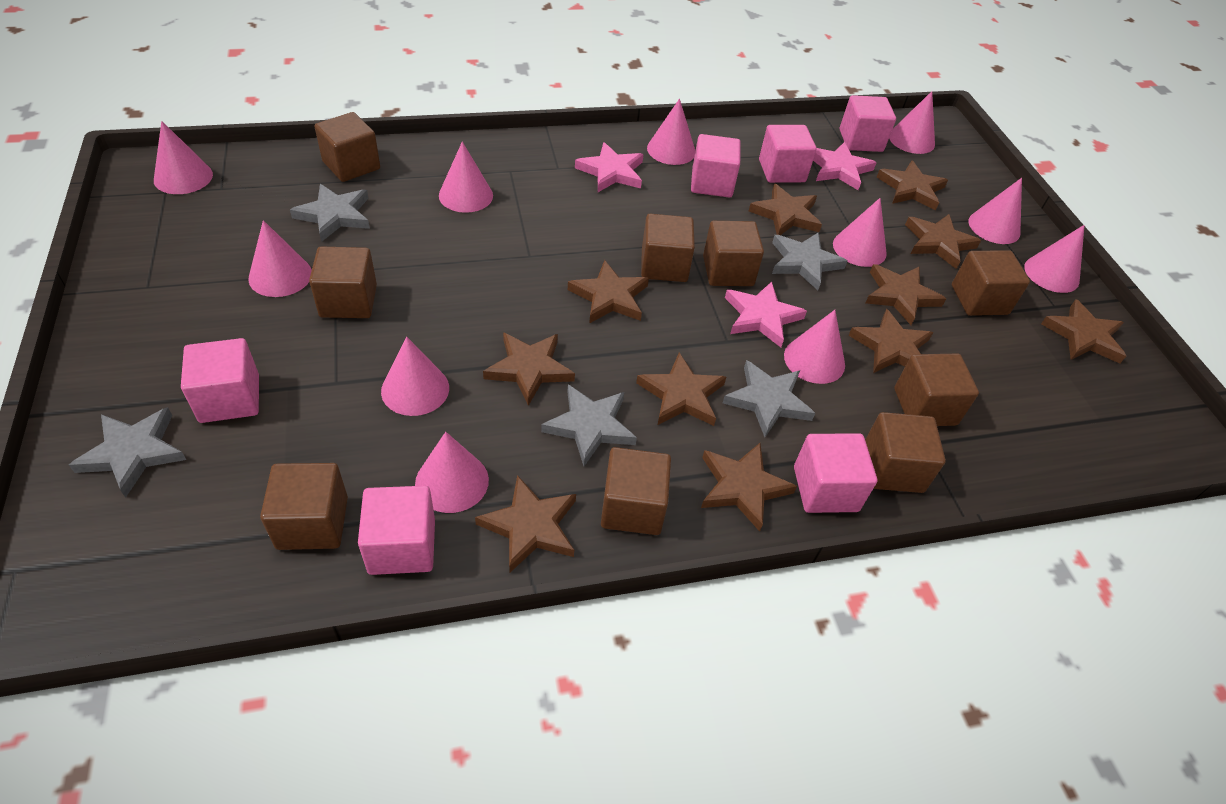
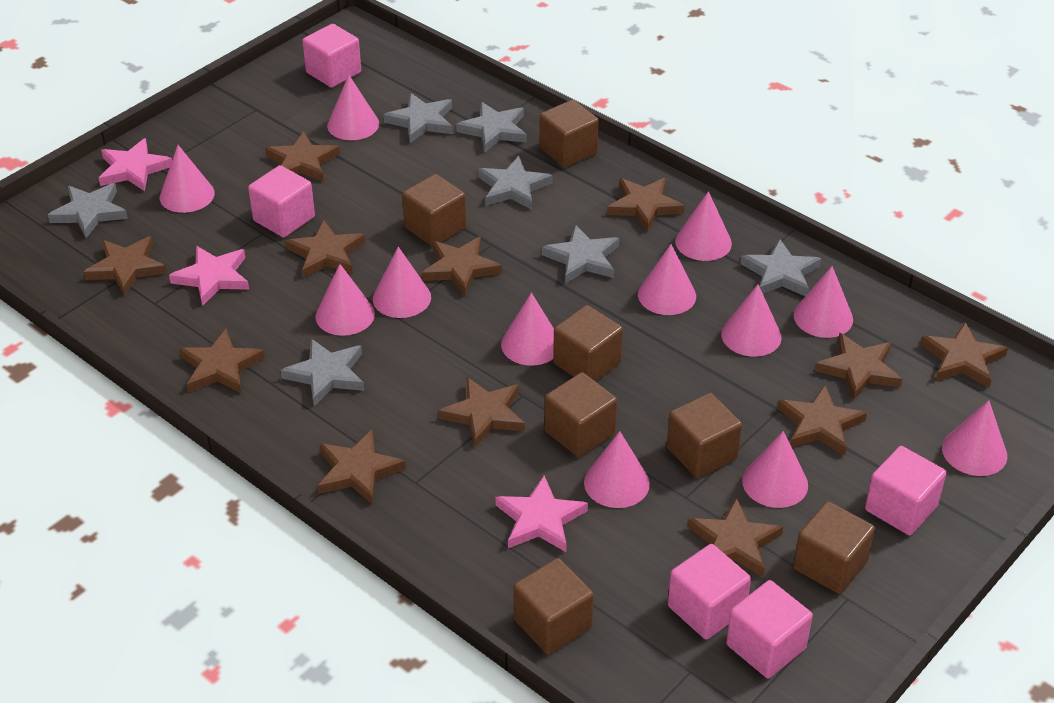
brown cube: [260,463,348,550] [309,246,377,318] [314,112,380,182] [601,447,671,535] [641,214,695,282] [703,221,764,286] [865,412,946,493] [894,354,979,426] [952,250,1030,316] = 9 -> [402,174,466,247] [513,558,594,654] [539,100,599,168] [545,372,617,457] [553,305,623,382] [667,393,742,478] [793,501,875,594] = 7
brown star: [475,475,576,572] [483,332,575,406] [568,260,649,324] [636,352,726,426] [701,443,797,532] [749,184,822,235] [848,309,933,373] [866,264,946,325] [877,160,948,211] [905,214,981,269] [1041,299,1126,363] = 11 -> [84,236,167,296] [179,329,265,393] [265,131,340,182] [285,220,365,278] [318,429,406,505] [422,237,502,296] [439,377,525,447] [607,178,685,232] [688,497,783,576] [777,385,867,456] [815,333,902,400] [920,322,1008,388] = 12
grey star: [69,407,186,498] [290,184,370,242] [541,385,637,466] [723,360,815,437] [772,232,847,290] = 5 -> [48,183,128,238] [281,339,364,406] [383,93,453,143] [456,102,527,152] [478,156,552,210] [542,225,619,283] [740,239,822,296] = 7
pink cone: [154,121,213,194] [248,220,312,297] [381,337,449,416] [415,432,489,513] [439,142,493,213] [647,99,695,165] [784,310,845,384] [833,198,887,267] [889,91,935,154] [968,178,1022,244] [1024,225,1085,293] = 11 -> [160,145,215,213] [316,264,375,336] [327,75,379,140] [373,247,431,318] [501,293,554,366] [584,431,650,508] [638,244,696,315] [675,191,732,261] [721,284,782,357] [742,431,808,508] [793,266,853,338] [942,400,1007,476] = 12
pink cube: [181,338,259,423] [358,486,435,575] [691,134,741,198] [759,125,817,183] [794,434,877,513] [840,95,896,152] = 6 -> [248,165,315,238] [302,24,361,88] [668,544,751,640] [726,580,813,678] [865,446,946,535] = 5

